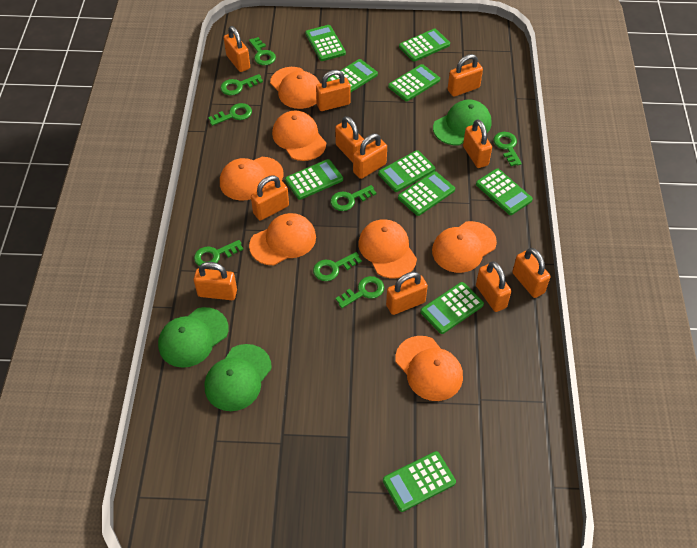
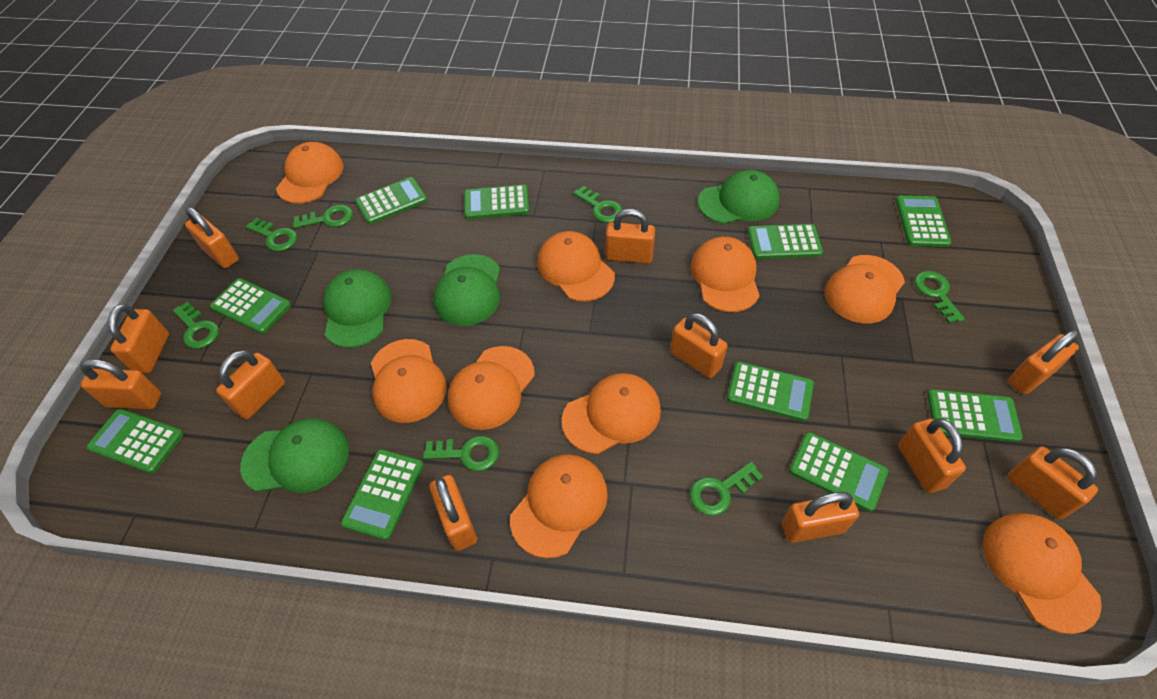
green cap: [158,307,229,368] [205,344,272,411] [433,100,492,145] = 3 -> [240,419,349,493] [323,269,392,348] [433,254,500,326] [698,170,780,224] = 4
green key: [194,240,243,266] [208,103,252,126] [220,74,263,95] [249,37,276,65] [313,252,362,281] [330,185,376,211] [336,276,384,308] [494,132,522,166] = 8 -> [173,302,219,349] [246,218,297,251] [293,205,353,229] [423,436,499,471] [573,186,623,223] [690,462,763,516] [914,271,965,323] = 7
orange cap: [220,157,284,201] [249,213,316,265] [270,67,320,109] [272,111,326,161] [358,219,417,278] [395,336,463,401] [432,221,497,273] = 7 -> [276,142,343,204] [371,339,447,423] [448,346,535,430] [510,454,608,558] [537,231,615,302] [562,373,661,454] [691,237,760,312] [825,255,905,323] [983,513,1102,634] = 9

